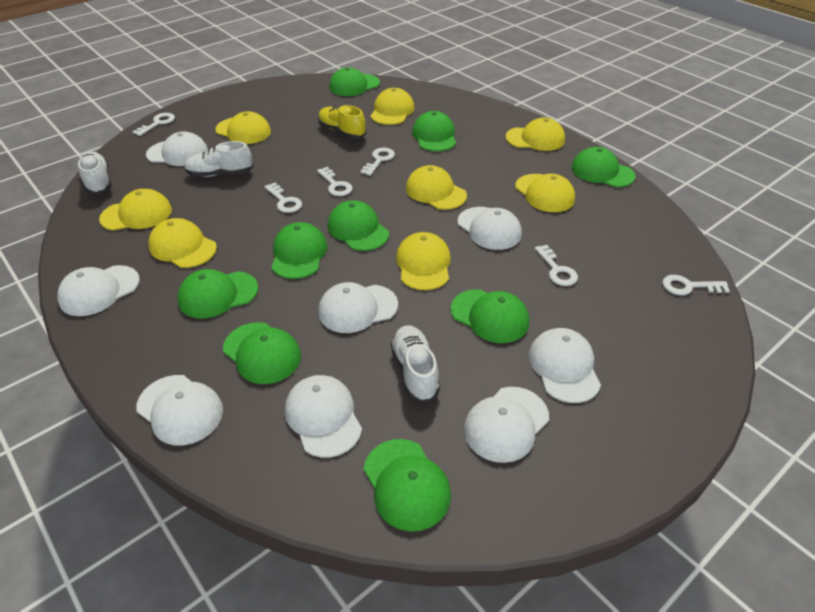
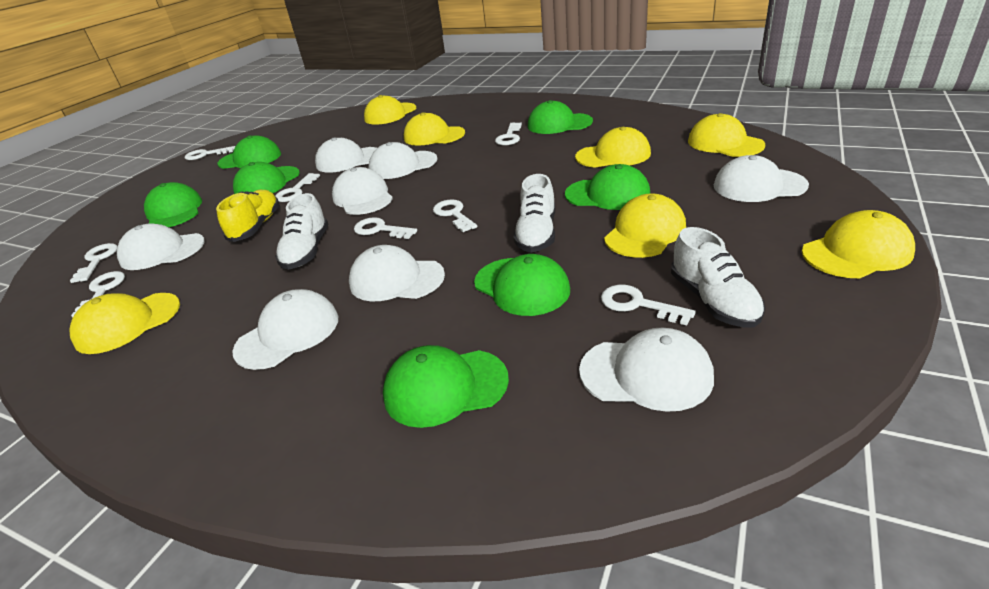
green cap: [177,269,258,318] [223,322,301,384] [271,222,327,279] [327,200,389,251] [329,67,380,96] [364,439,451,531] [412,111,456,151] [451,289,529,343] [571,147,635,187] = 9 -> [144,182,202,227] [217,135,281,169] [233,162,300,194] [383,345,509,428] [474,254,570,316] [528,100,593,134] [565,164,650,210] = 7
white key: [132,113,175,136] [264,183,302,213] [317,167,352,196] [360,148,395,176] [535,245,578,286] [662,275,730,295] = 6 -> [70,243,117,283] [71,271,125,318] [185,146,235,160] [275,173,320,202] [354,217,417,239] [433,199,477,232] [495,123,522,145] [601,285,696,326] = 8
yellow cap: [99,189,172,231] [148,218,217,268] [216,111,271,144] [370,88,415,125] [396,232,451,290] [406,165,467,210] [505,117,565,151] [515,174,575,212] = 8 -> [69,293,180,354] [364,95,416,125] [404,112,465,146] [575,127,651,168] [604,194,686,258] [688,113,765,157] [802,210,915,278] = 7

